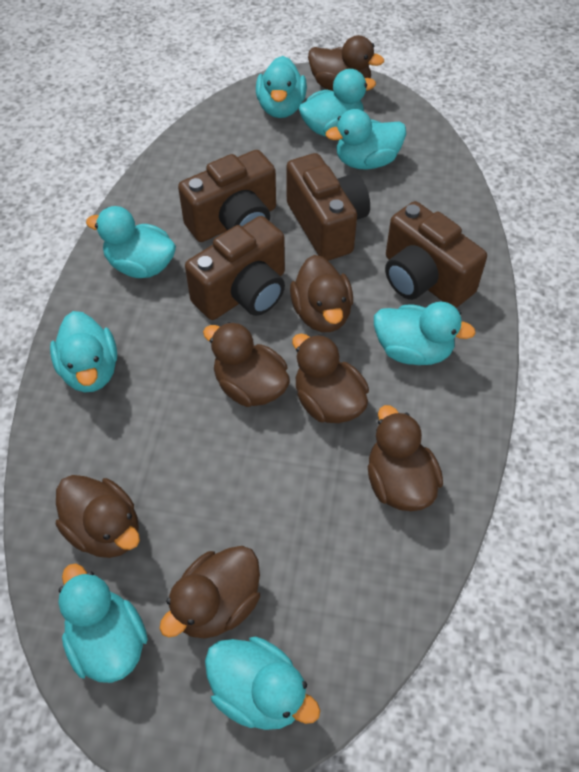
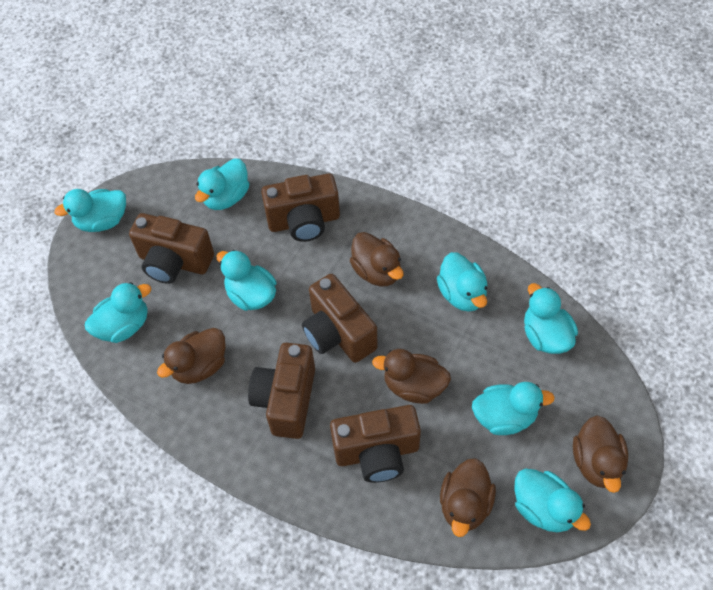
brown camera: [178,150,276,242] [185,216,285,320] [287,153,370,261] [385,201,487,308] = 4 -> [129,213,214,284] [248,343,315,439] [261,173,340,242] [302,274,378,363] [330,405,421,483] = 5
brown duck: [56,475,140,558] [159,546,260,639] [203,322,290,407] [290,255,353,332] [292,334,369,423] [308,35,384,91] [368,405,443,511] = 7 -> [157,328,226,384] [350,232,403,286] [372,349,451,404] [440,458,496,537] [573,415,628,493] = 5

